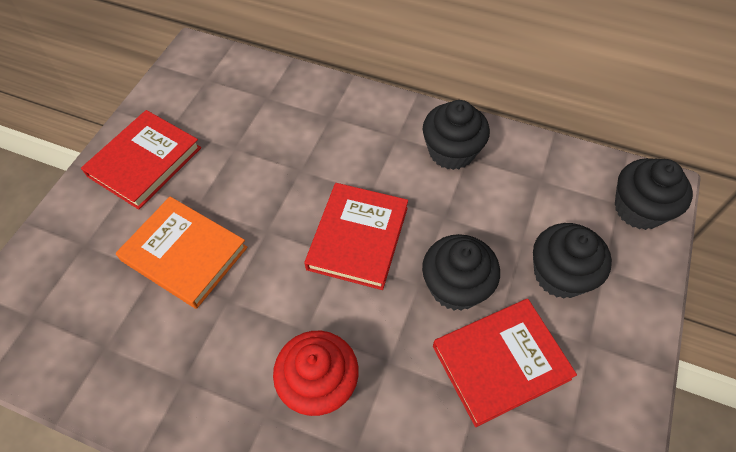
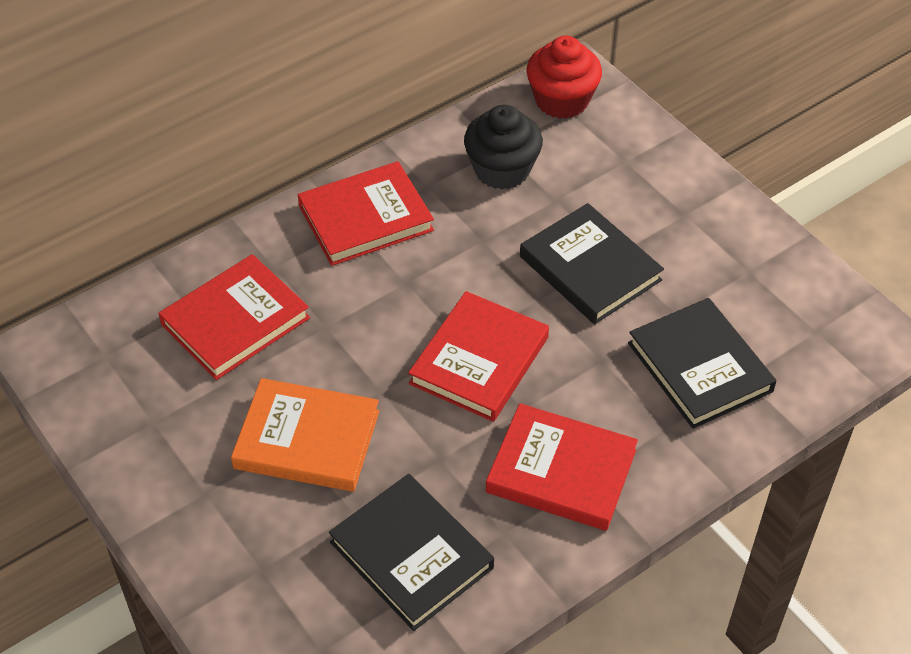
black book: none = 0 -> [329,474,494,631] [520,203,664,324] [628,298,776,429] = 3
black cupcake: [422,234,500,311] [423,100,490,170] [533,223,612,299] [615,158,693,230] = 4 -> [464,105,543,190] = 1
red book: [81,110,201,210] [304,183,408,290] [433,299,577,427] = 3 -> [158,254,310,380] [298,161,434,266] [408,291,549,422] [486,403,638,531] = 4

